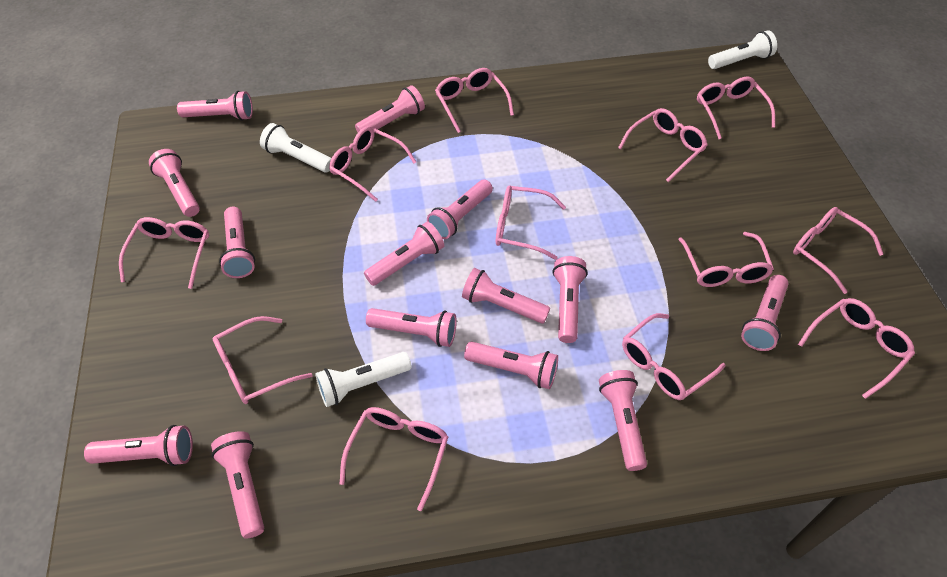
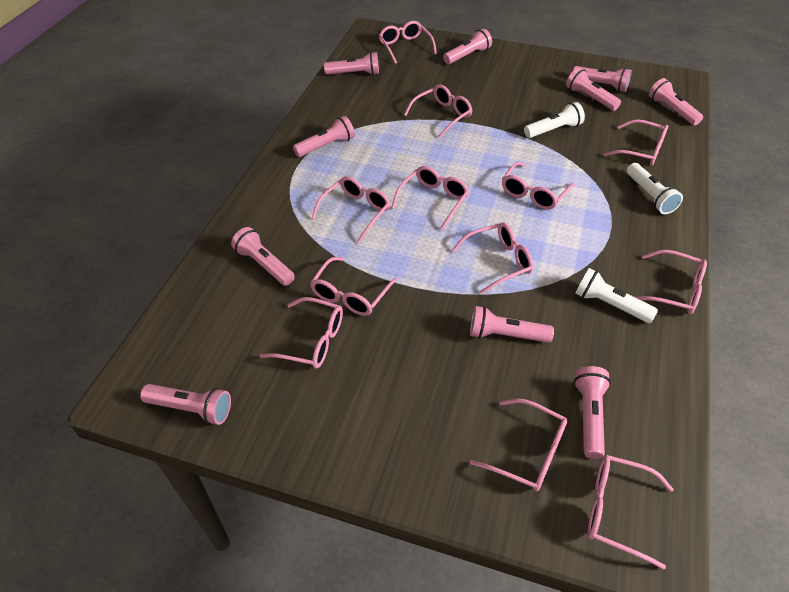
pink flashlight: [84,425,193,466] [149,149,200,217] [177,91,253,121] [211,431,264,539] [219,207,255,278] [355,85,425,132] [364,222,444,286] [366,308,457,347] [427,179,493,239] [462,268,550,324] [464,341,558,389] [552,256,588,343] [599,370,647,471] [741,275,789,351] = 14 -> [140,384,231,425] [231,227,295,286] [293,116,355,157] [324,52,379,75] [443,29,492,64] [470,306,554,343] [566,68,621,111] [573,66,632,92] [574,366,611,459] [649,78,703,125] = 10

